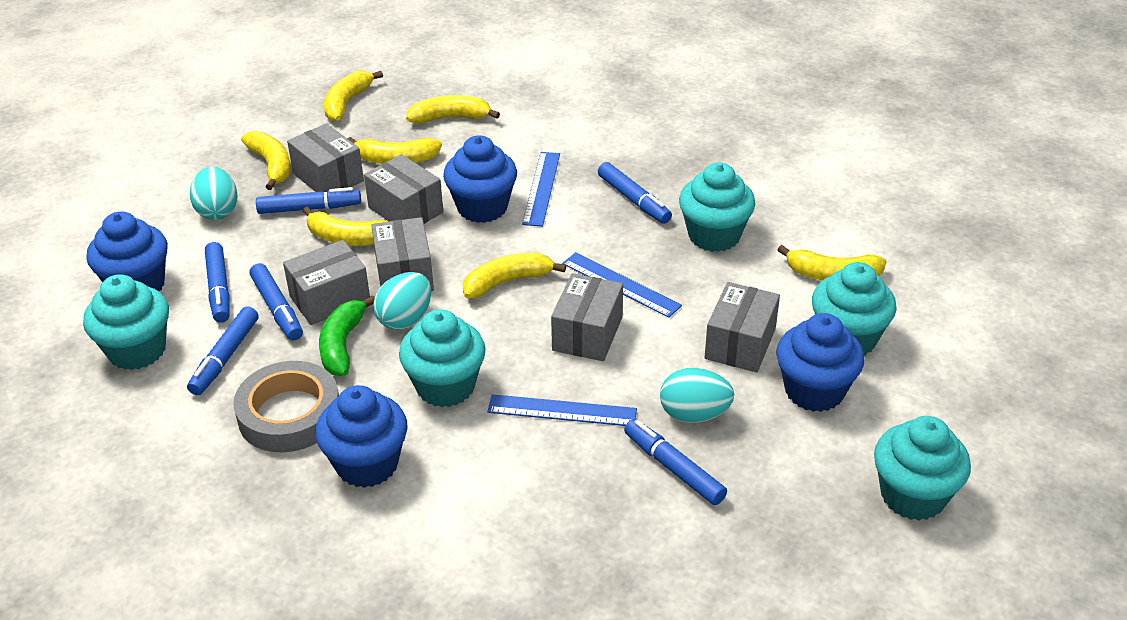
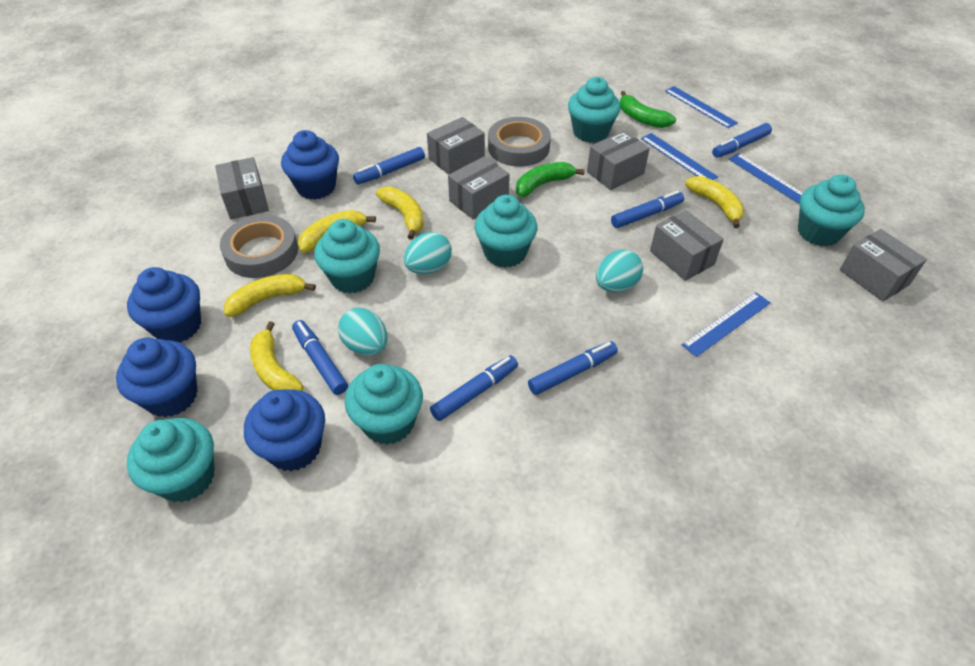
blue ruler: [487,394,637,426] [522,152,560,227] [562,252,682,318] = 3 -> [641,133,718,180] [665,86,738,128] [682,292,771,357] [729,153,803,204] = 4
green banana: [319,295,375,376] = 1 -> [516,162,585,197] [620,91,676,128] = 2
grey tape: [233,361,339,452] = 1 -> [220,215,298,278] [488,117,551,167] = 2
turquoise cupcake: [83,274,169,370] [399,309,486,407] [679,162,755,252] [812,262,897,355] [874,416,971,521] = 5 -> [127,418,215,503] [314,219,380,293] [345,364,423,445] [475,195,537,268] [568,77,621,143] [798,175,865,246] = 6
yellow banana: [241,131,291,190] [303,207,389,245] [324,70,383,122] [347,137,442,164] [406,95,500,124] [463,253,566,299] [777,245,887,281] = 7 -> [224,274,316,317] [250,321,304,391] [298,210,376,253] [376,187,424,240] [685,176,745,228] = 5

